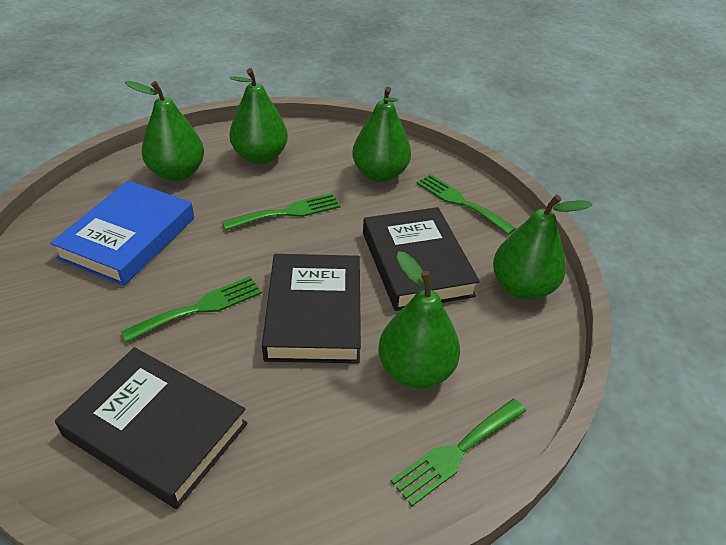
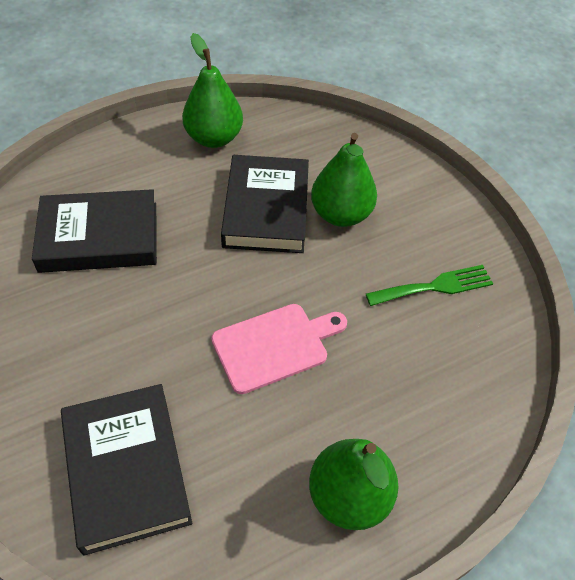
blue book: [50,180,194,286] = 1 -> none = 0
green fork: [121,276,262,343] [222,193,340,230] [391,399,526,506] [416,174,516,235] = 4 -> [366,265,494,306] = 1
green pear: [125,81,204,181] [229,68,288,164] [352,86,411,182] [378,251,460,389] [493,195,593,300] = 5 -> [182,33,243,148] [309,439,398,530] [311,133,377,227] = 3
pink cutting board: none = 0 -> [211,304,347,394] = 1

